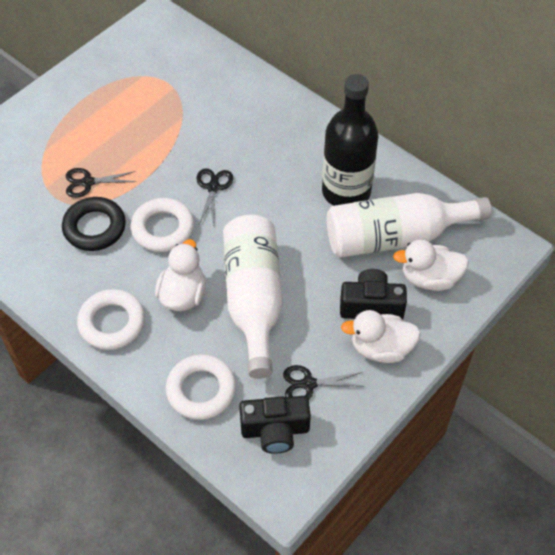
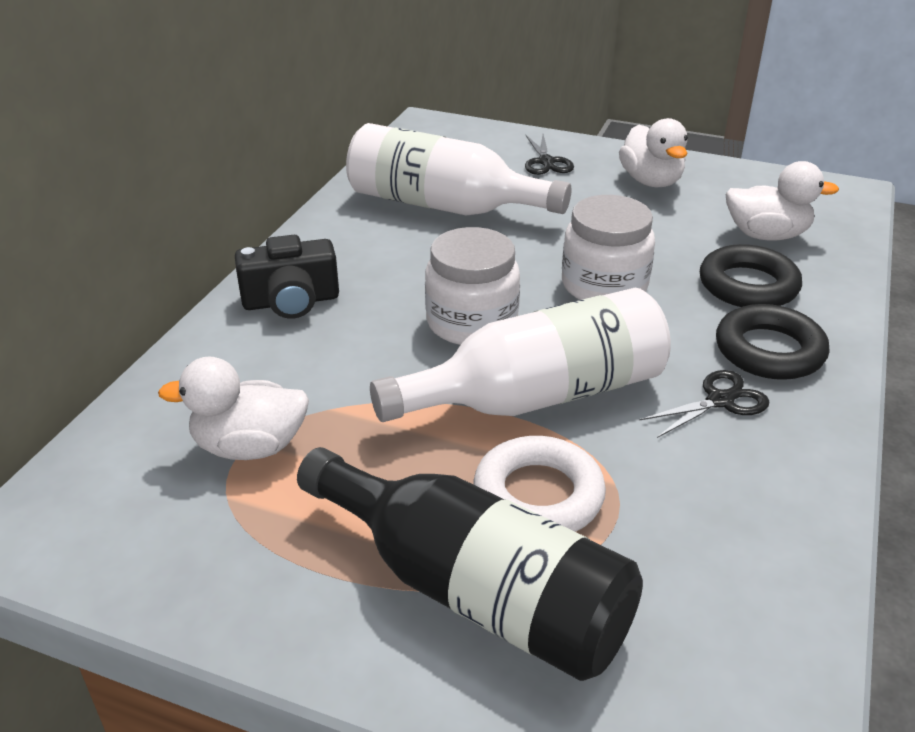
black camera: [239,396,311,454] [340,269,407,319] = 2 -> [235,235,339,319] = 1
black ring: [62,197,126,251] = 1 -> [700,244,802,307] [716,304,829,380] = 2
black scissors: [66,168,136,198] [196,168,233,226] [283,365,363,399] = 3 -> [525,134,574,175] [639,370,769,438] = 2
white jar: none = 0 -> [425,227,520,345] [562,195,655,300] = 2
white ring: [77,289,145,350] [131,198,194,252] [166,354,236,420] = 3 -> [473,436,606,532] = 1

